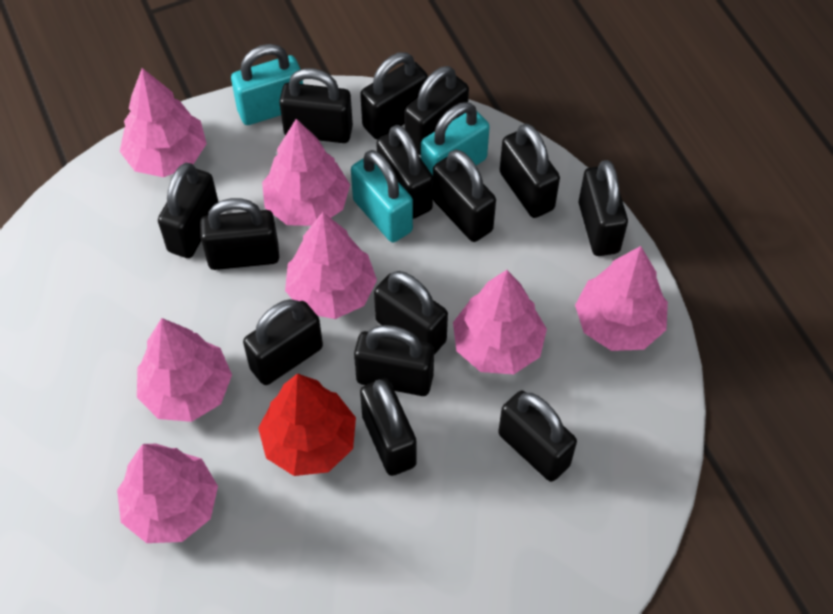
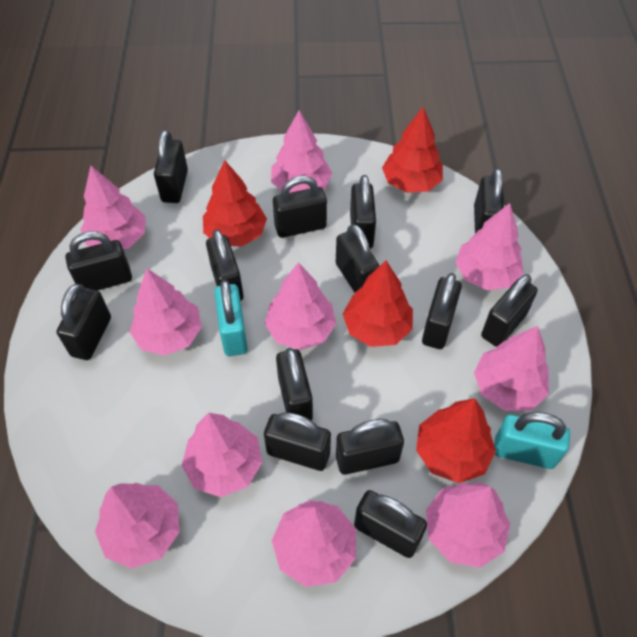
pink tree: [117,444,218,543] [120,68,207,177] [137,318,232,422] [262,119,350,226] [285,212,377,319] [453,270,547,374] [575,246,668,351] = 7 -> [80,166,146,249] [95,483,180,568] [130,268,202,356] [182,413,262,497] [265,262,336,350] [271,111,332,193] [272,500,356,587] [426,482,510,568] [455,203,524,290] [474,326,549,411] = 10
red tree: [258,373,356,476] = 1 -> [203,160,267,247] [343,261,413,347] [382,107,443,193] [416,398,496,483] = 4
turquoise padlock: [231,44,303,125] [351,150,413,242] [421,102,490,176] = 3 -> [215,280,248,356] [494,412,570,469] = 2

